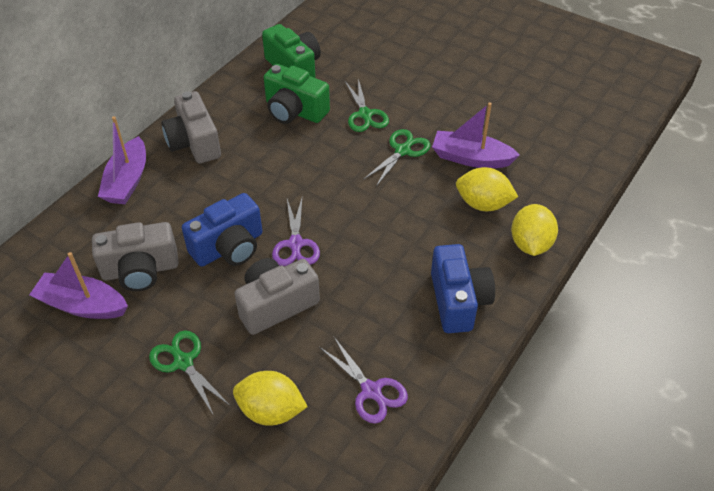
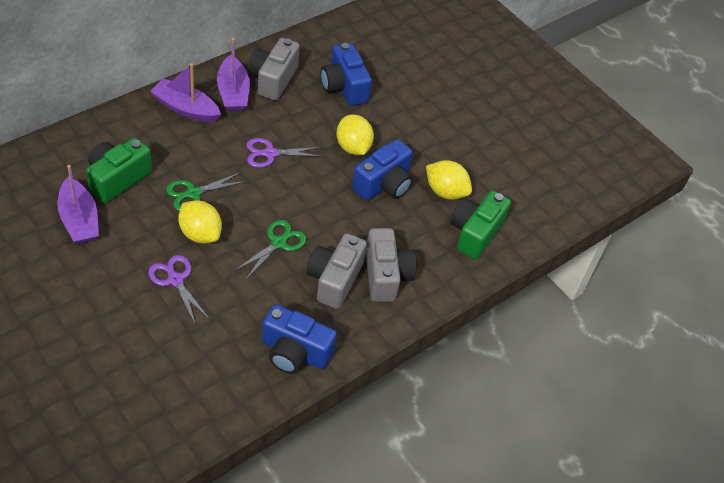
blue camera: [182,193,262,267] [431,244,495,333] = 2 -> [262,304,337,374] [321,43,372,106] [352,139,413,201] = 3
green scissors: [149,331,229,416] [345,79,389,132] [363,129,431,186] = 3 -> [166,172,247,211] [234,220,307,280] = 2

